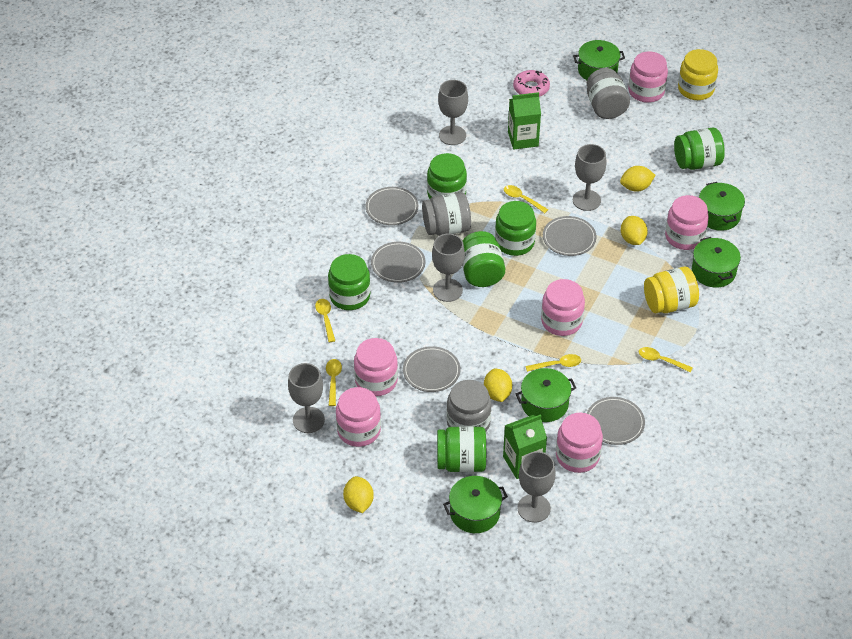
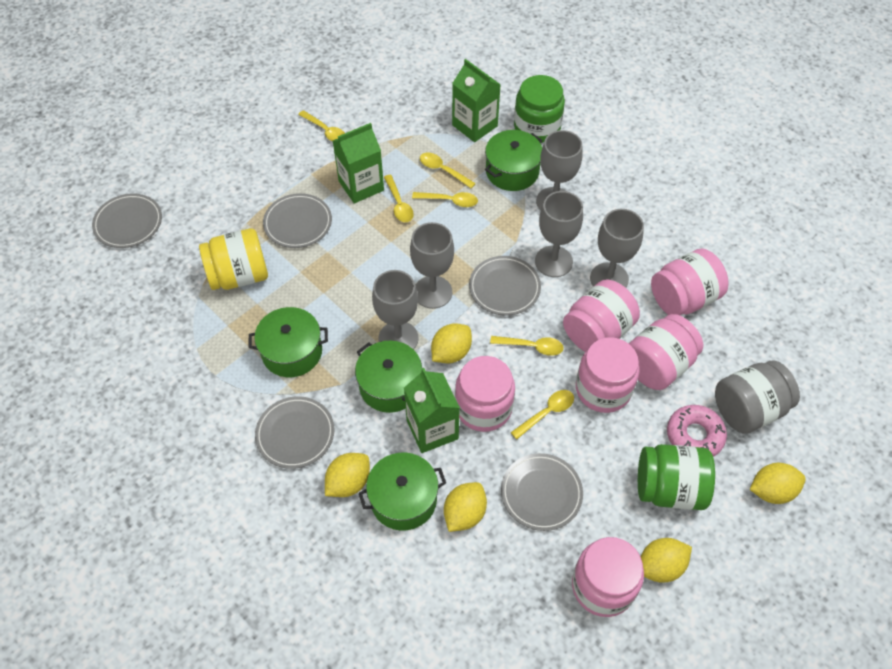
green carton: [503,414,547,479] [508,92,541,150] = 2 -> [333,123,384,204] [404,368,460,453] [452,59,501,142] = 3
green jar: [328,254,370,310] [427,153,467,199] [437,426,486,472] [462,231,505,287] [495,201,536,256] [674,127,725,170] = 6 -> [514,75,565,143] [638,444,715,510] = 2
green pot: [443,476,508,533] [516,368,576,422] [573,40,625,80] [692,237,741,288] [699,182,745,231] = 5 -> [248,307,328,377] [355,341,422,413] [359,453,446,531] [485,130,542,191] = 4
grey jar: [422,192,471,236] [447,380,491,431] [587,68,630,119] = 3 -> [715,360,800,434] = 1
yellow jar: [644,267,699,313] [678,49,718,100] = 2 -> [199,228,268,290] = 1
yellow lemon: [343,476,374,513] [484,368,512,402] [620,166,655,192] [621,216,648,245] = 4 -> [325,453,370,497] [431,323,472,364] [444,482,487,532] [641,538,692,583] [750,463,806,504] = 5
yellow spoon: [315,299,335,342] [326,359,342,406] [504,185,548,213] [526,354,581,372] [639,347,693,373] = 5 -> [298,110,345,142] [384,175,414,222] [412,192,478,207] [420,153,476,188] [490,336,564,356] [511,390,574,439] = 6

